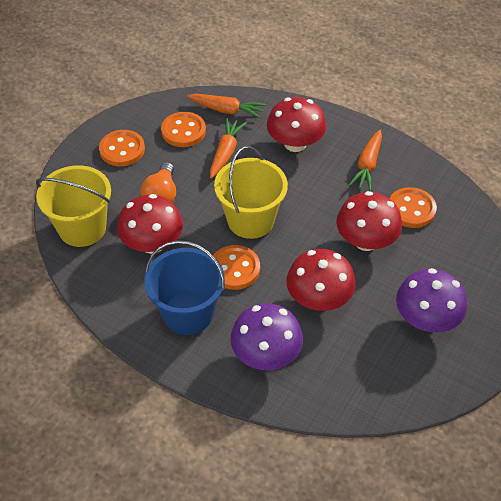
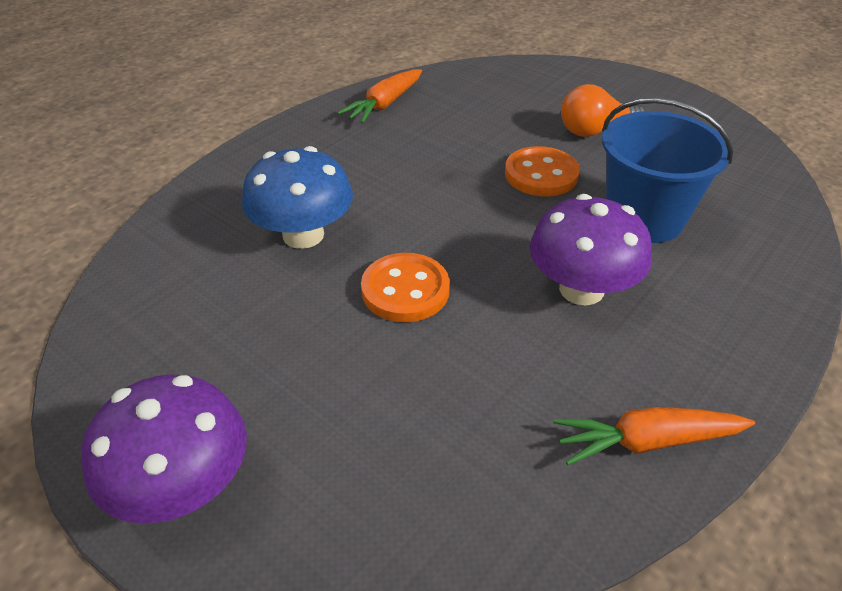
blue mushroom: none = 0 -> [242,146,353,249] = 1
orange button: [99,130,145,166] [161,112,206,147] [213,245,260,290] [389,187,437,228] = 4 -> [361,253,450,322] [505,146,580,197] = 2
orange carrot: [187,94,266,118] [210,118,247,179] [349,130,382,191] = 3 -> [338,69,422,123] [553,407,755,465] = 2
red mushroom: [117,194,183,254] [267,97,326,152] [286,249,356,311] [336,191,402,251] = 4 -> none = 0
yellow bucket: [36,165,111,247] [214,146,288,239] = 2 -> none = 0

